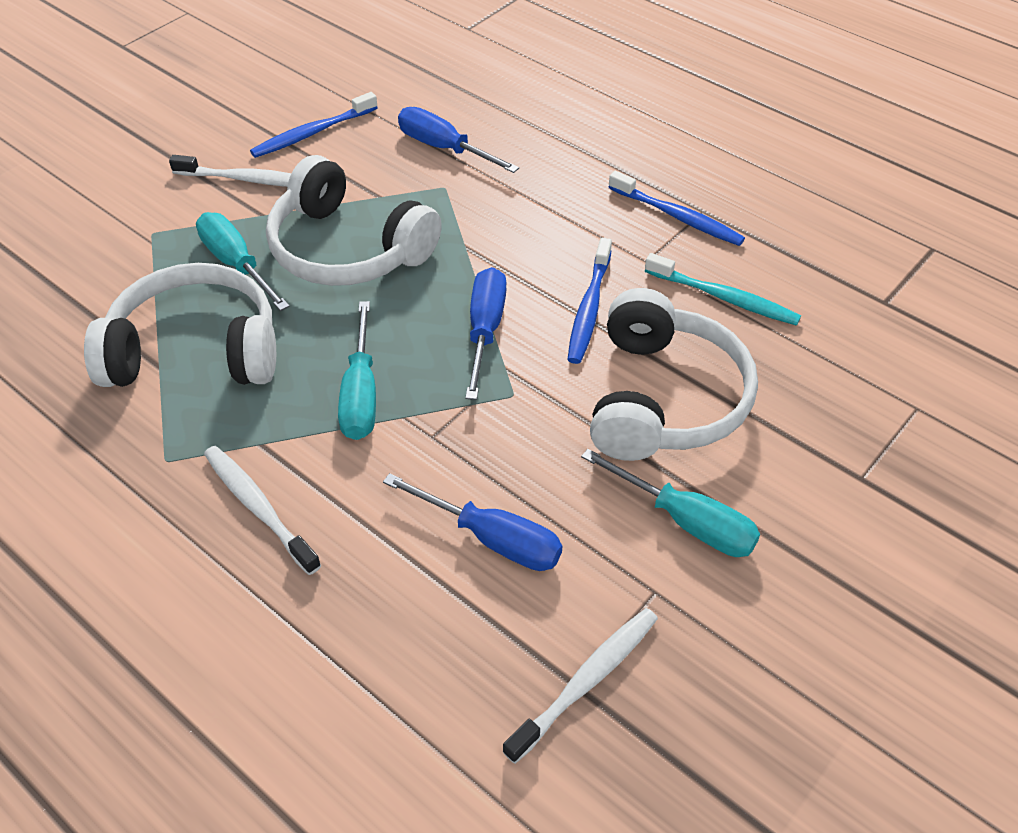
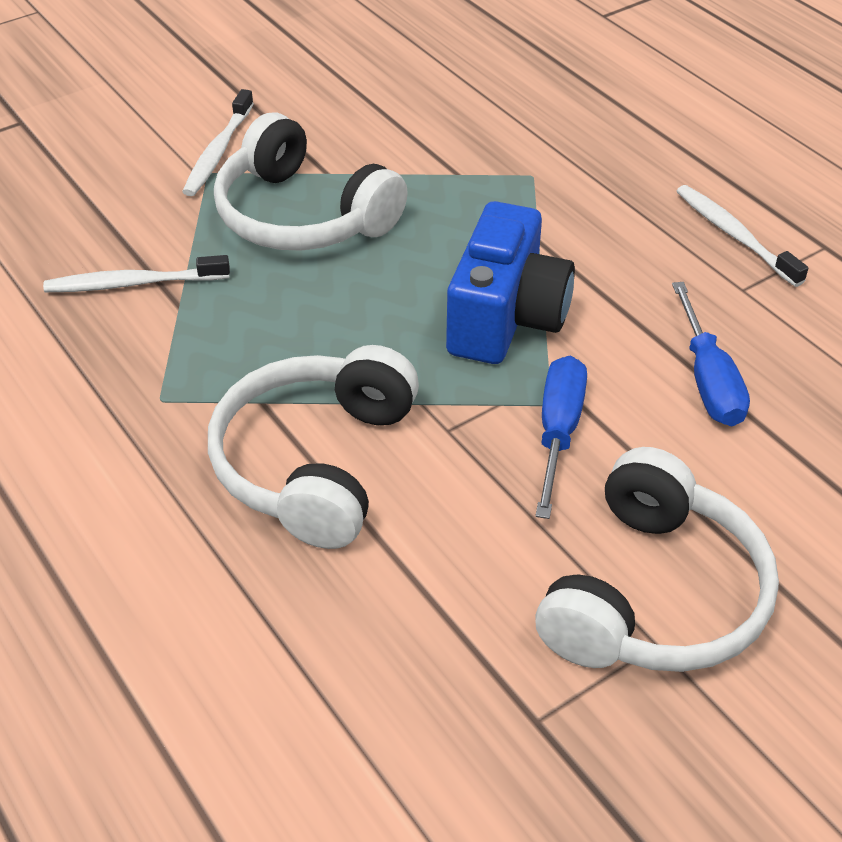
blue camera: none = 0 -> [446,201,575,364] = 1
blue screwdriver: [383,473,562,571] [398,107,519,173] [465,267,506,400] = 3 -> [535,356,587,519] [672,282,750,426] = 2
blue toothbrush: [250,92,378,158] [567,238,612,364] [608,171,745,246] = 3 -> none = 0
turquoise screwdriver: [196,212,290,311] [338,301,376,440] [581,449,760,557] = 3 -> none = 0
turquoise toothbrush: [645,253,801,326] = 1 -> none = 0

